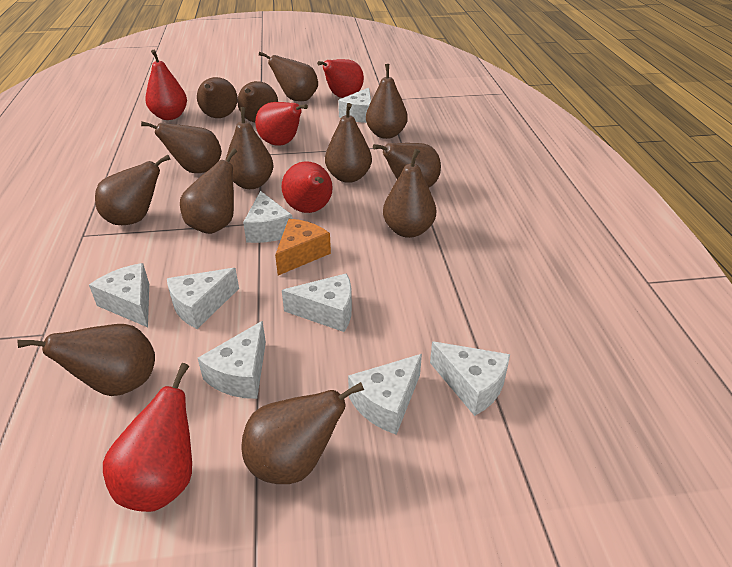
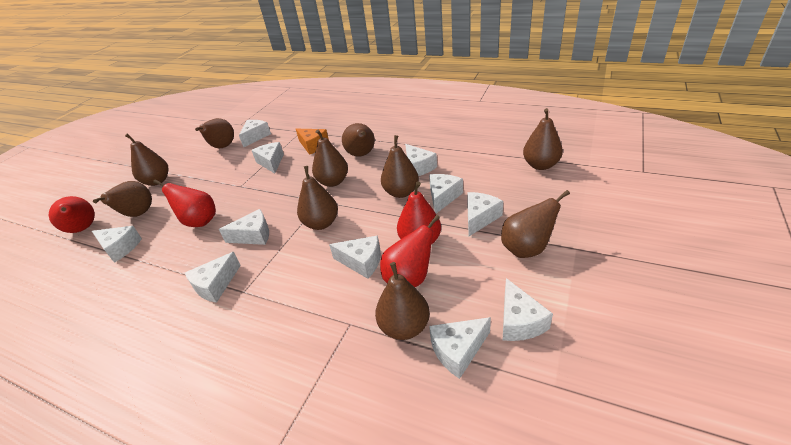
brown pear: [18,324,155,396] [95,155,171,225] [141,121,222,173] [180,148,237,234] [197,77,238,118] [225,107,274,189] [237,81,278,123] [241,382,364,484] [259,52,318,101] [325,103,372,183] [366,64,408,139] [373,143,441,187] [383,149,436,238] = 13 -> [93,181,152,217] [125,134,169,186] [195,118,234,148] [297,166,338,230] [312,129,348,187] [342,123,375,157] [375,262,430,340] [381,135,419,198] [501,190,570,258] [523,108,563,170] = 10
red pear: [103,363,192,512] [145,50,187,120] [255,102,308,146] [281,161,333,213] [317,59,364,98] = 5 -> [49,196,95,233] [153,180,216,227] [380,215,440,287] [397,182,441,245] = 4
white cheese: [89,263,149,327] [167,268,239,329] [198,321,266,399] [243,191,293,243] [282,273,352,332] [338,88,371,123] [348,354,422,435] [430,341,510,416] = 8 -> [92,226,142,263] [185,252,241,303] [219,209,269,245] [239,120,271,148] [251,142,284,173] [329,236,381,279] [405,144,437,176] [429,174,463,213] [429,317,491,379] [467,192,503,236] [503,278,553,341] = 11

